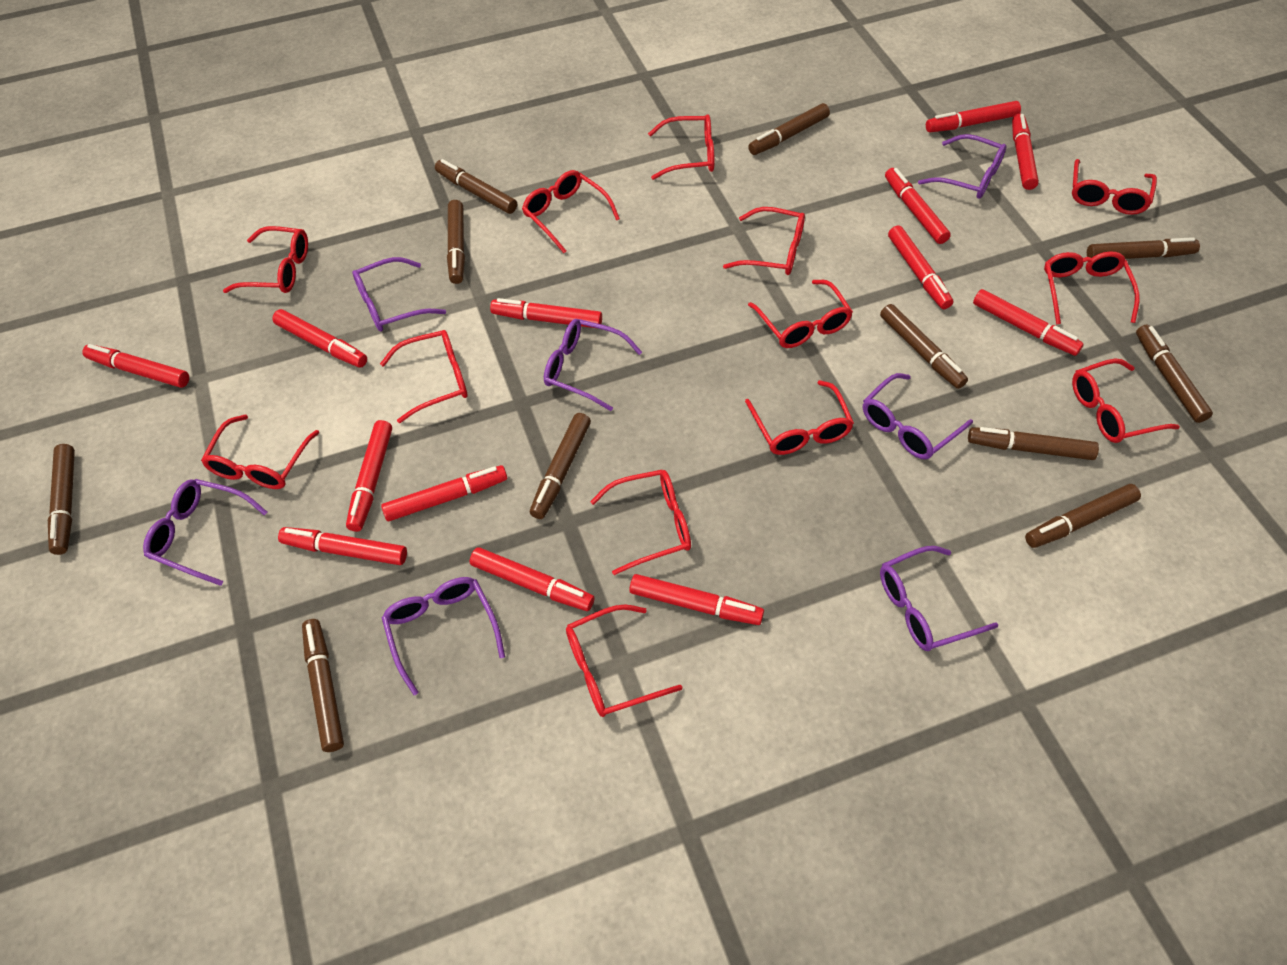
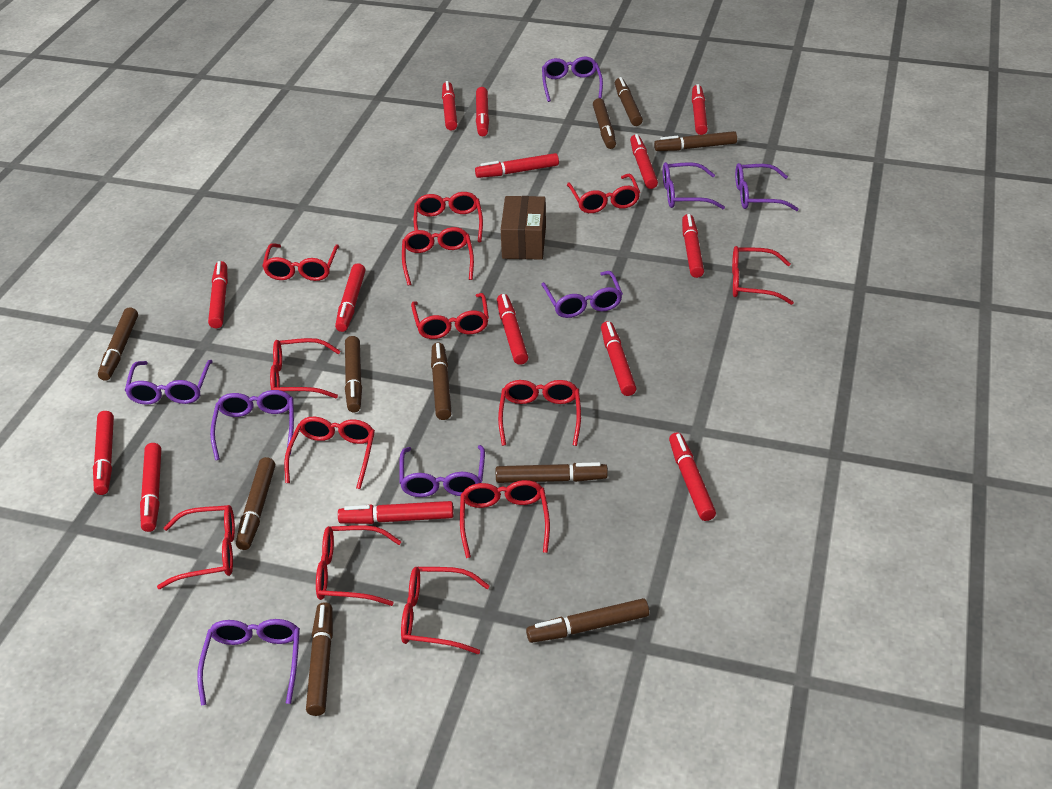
brown box: none = 0 -> [501,196,546,260] = 1
brown marker: [48,444,75,555] [302,619,344,752] [435,159,517,214] [447,200,465,284] [530,413,591,519] [748,103,830,155] [880,304,968,389] [968,427,1099,460] [1025,484,1141,548] [1087,237,1200,259] [1136,324,1213,423] = 11 -> [98,307,138,381] [236,457,275,550] [306,602,333,716] [345,336,362,413] [431,343,452,420] [496,462,608,483] [526,598,649,643] [593,98,616,149] [615,77,643,126] [654,131,737,151] = 10
purple glasses: [143,479,267,586] [352,257,446,332] [382,577,505,695] [544,319,642,411] [863,373,973,459] [880,546,998,651] [918,134,1007,199] = 7 -> [125,360,213,405] [197,619,300,706] [210,390,294,460] [399,445,485,497] [541,271,623,318] [542,56,603,102] [663,162,725,209] [735,163,799,211] = 8
red marker: [82,344,189,388] [272,309,367,368] [278,527,407,565] [346,420,392,532] [381,465,507,521] [470,547,595,611] [490,298,602,328] [629,574,764,625] [885,168,951,244] [888,225,953,309] [926,101,1021,132] [973,289,1084,356] [1012,114,1039,190] = 13 -> [93,411,114,495] [140,443,161,532] [208,261,228,328] [335,263,366,332] [338,501,454,524] [442,81,458,131] [475,153,559,178] [476,87,489,136] [497,294,528,365] [601,321,636,396] [630,134,658,189] [669,432,716,521] [682,214,704,278] [692,84,708,135] = 14

